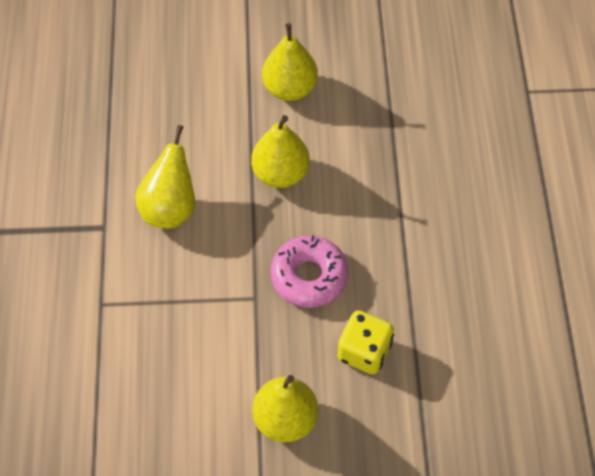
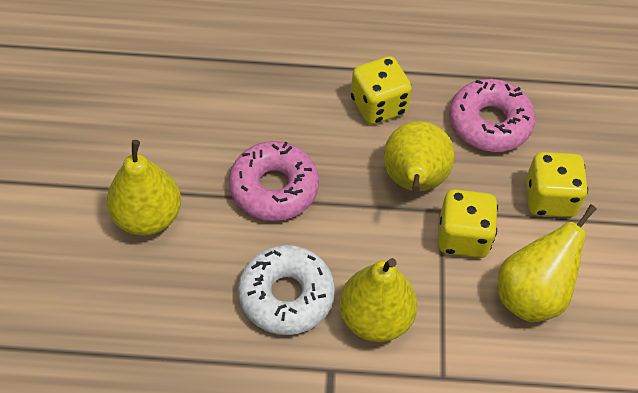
pink donut: [270,235,349,308] = 1 -> [229,141,319,221] [449,79,536,152] = 2
white donut: none = 0 -> [238,245,335,335] = 1
yellow dice: [338,310,394,374] = 1 -> [351,56,412,124] [438,189,498,258] [526,152,588,217] = 3

